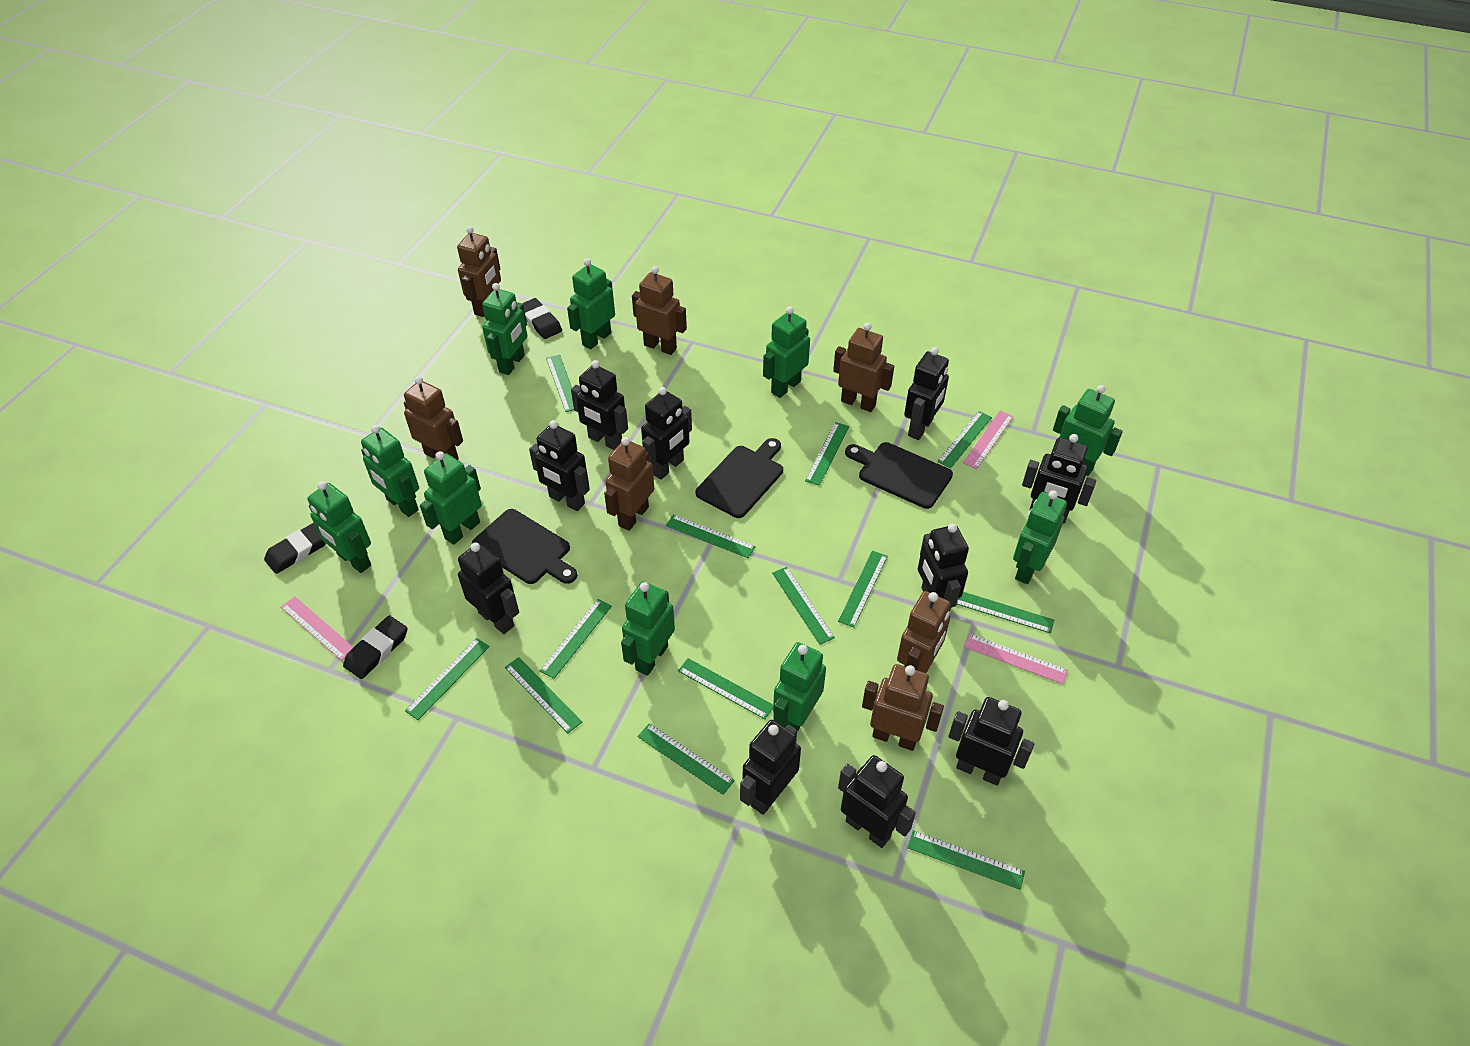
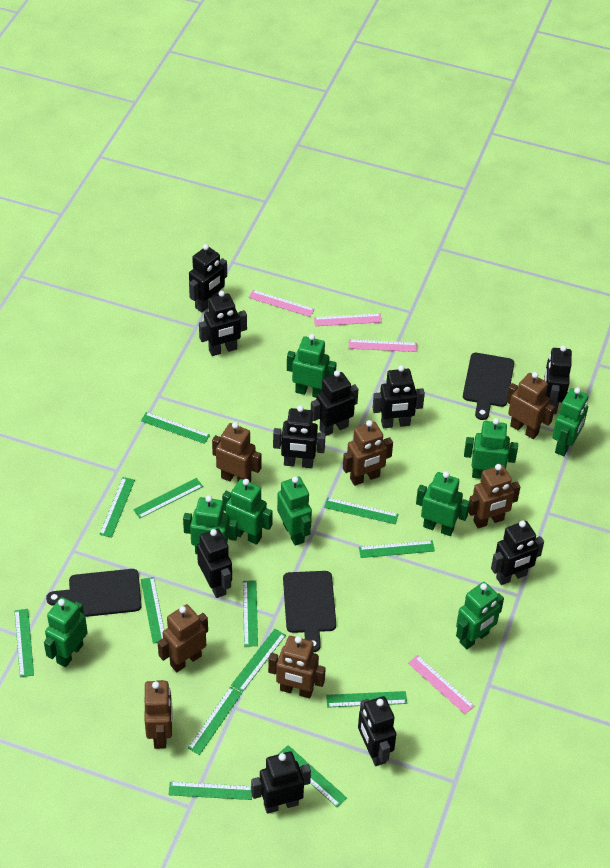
black eraser: [264,523,326,574] [343,615,408,679] [522,298,562,339] = 3 -> none = 0
green robot: [307,481,371,573] [361,425,419,517] [420,451,482,545] [482,283,527,375] [567,258,615,349] [621,581,675,676] [763,306,810,398] [773,642,826,732] [1013,491,1067,584] [1053,385,1123,476] = 10 -> [44,597,88,667] [183,495,238,554] [222,479,273,545] [277,476,312,546] [287,334,337,398] [416,471,470,536] [456,582,504,649] [464,418,518,479] [552,387,589,456] = 9
pink ruler: [281,597,354,661] [963,411,1014,469] [964,634,1068,684] = 3 -> [249,290,314,317] [314,313,382,326] [349,339,417,352] [408,655,475,714] = 4

